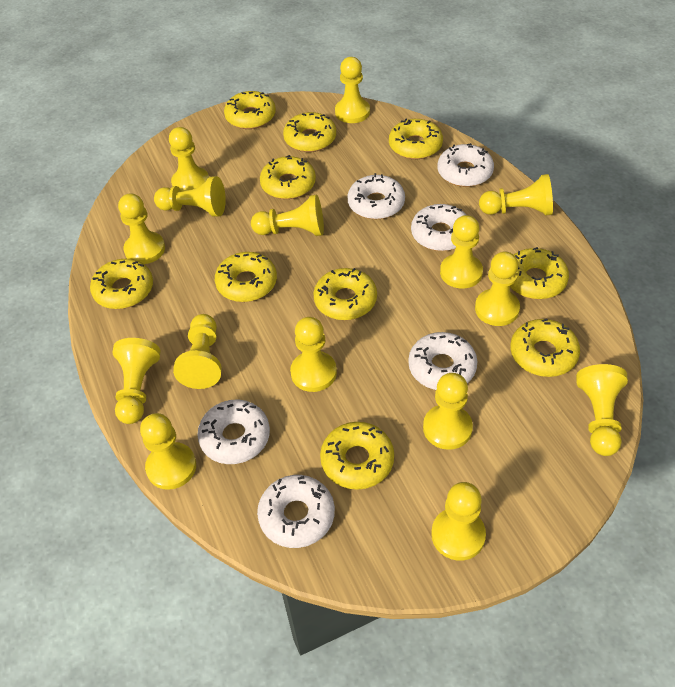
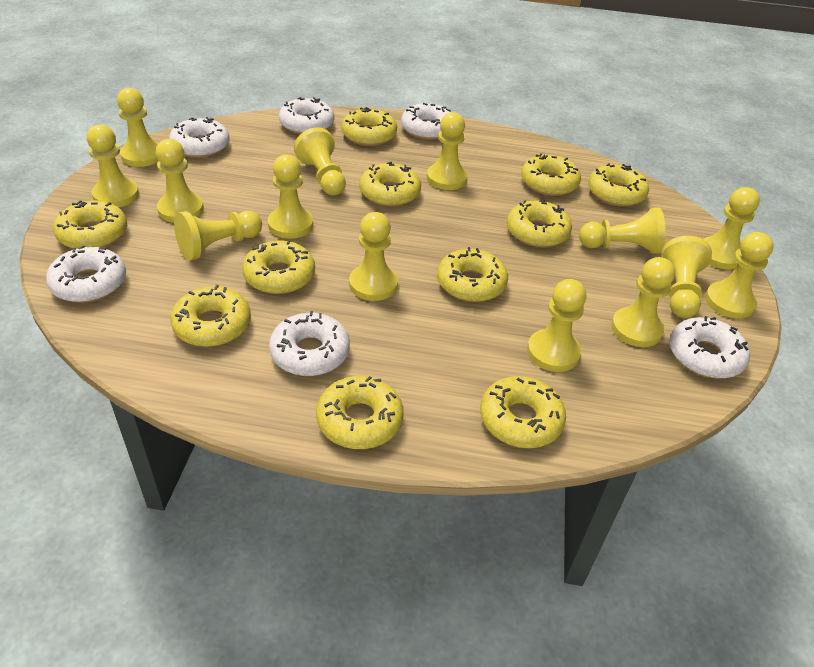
yellow donut: [90,259,153,309] [215,252,277,302] [224,91,276,129] [260,155,316,199] [283,112,336,152] [313,268,377,320] [320,422,394,490] [389,119,443,159] [510,247,569,299] [510,318,580,377] = 10 -> [53,200,127,249] [170,285,251,347] [242,240,315,294] [316,376,404,449] [341,107,397,146] [359,162,421,207] [437,247,508,302] [480,376,566,448] [507,200,572,248] [521,153,581,196] [588,163,649,207] = 11
yellow pawn: [112,338,160,424] [118,193,165,264] [140,413,196,490] [154,176,226,217] [169,127,209,191] [173,314,222,389] [251,195,324,236] [290,317,337,392] [335,57,370,123] [423,373,473,450] [431,482,486,561] [440,215,483,289] [475,251,520,326] [479,174,553,216] [576,364,628,456] = 15 -> [87,125,139,207] [117,88,159,167] [155,139,204,223] [174,211,262,261] [268,154,313,239] [294,127,346,196] [349,212,398,301] [427,112,468,190] [527,279,587,372] [579,208,666,254] [611,257,675,347] [661,236,712,318] [703,187,760,269] [705,232,774,319] = 14

